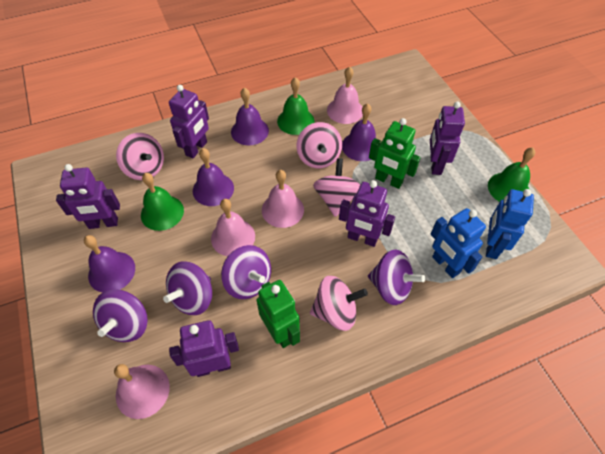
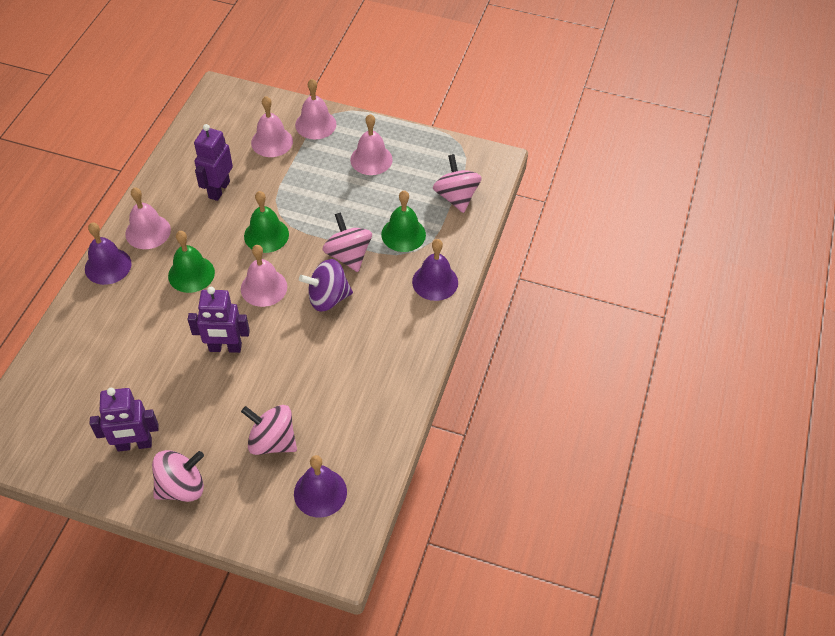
blue robot: [431,208,486,278] [486,189,534,259] = 2 -> none = 0
green robot: [257,280,300,348] [369,118,421,189] = 2 -> none = 0
pink bell: [114,364,170,419] [211,199,255,256] [262,170,304,228] [327,67,363,124] = 4 -> [125,187,171,249] [241,245,287,307] [251,96,293,157] [295,79,336,139] [350,114,393,175] = 5
purple bell: [84,235,135,293] [193,148,234,206] [231,88,269,145] [342,103,376,161] = 4 -> [85,222,132,285] [294,455,347,518] [412,239,458,301] = 3
purple robot: [56,164,120,229] [169,85,209,158] [169,320,239,377] [339,180,395,247] [430,102,465,175] = 5 -> [90,388,159,452] [188,287,250,353] [194,124,233,201] = 3
purple spinning top: [93,289,148,342] [163,262,212,315] [221,245,271,299] [368,249,425,305] = 4 -> [299,259,353,312] = 1

